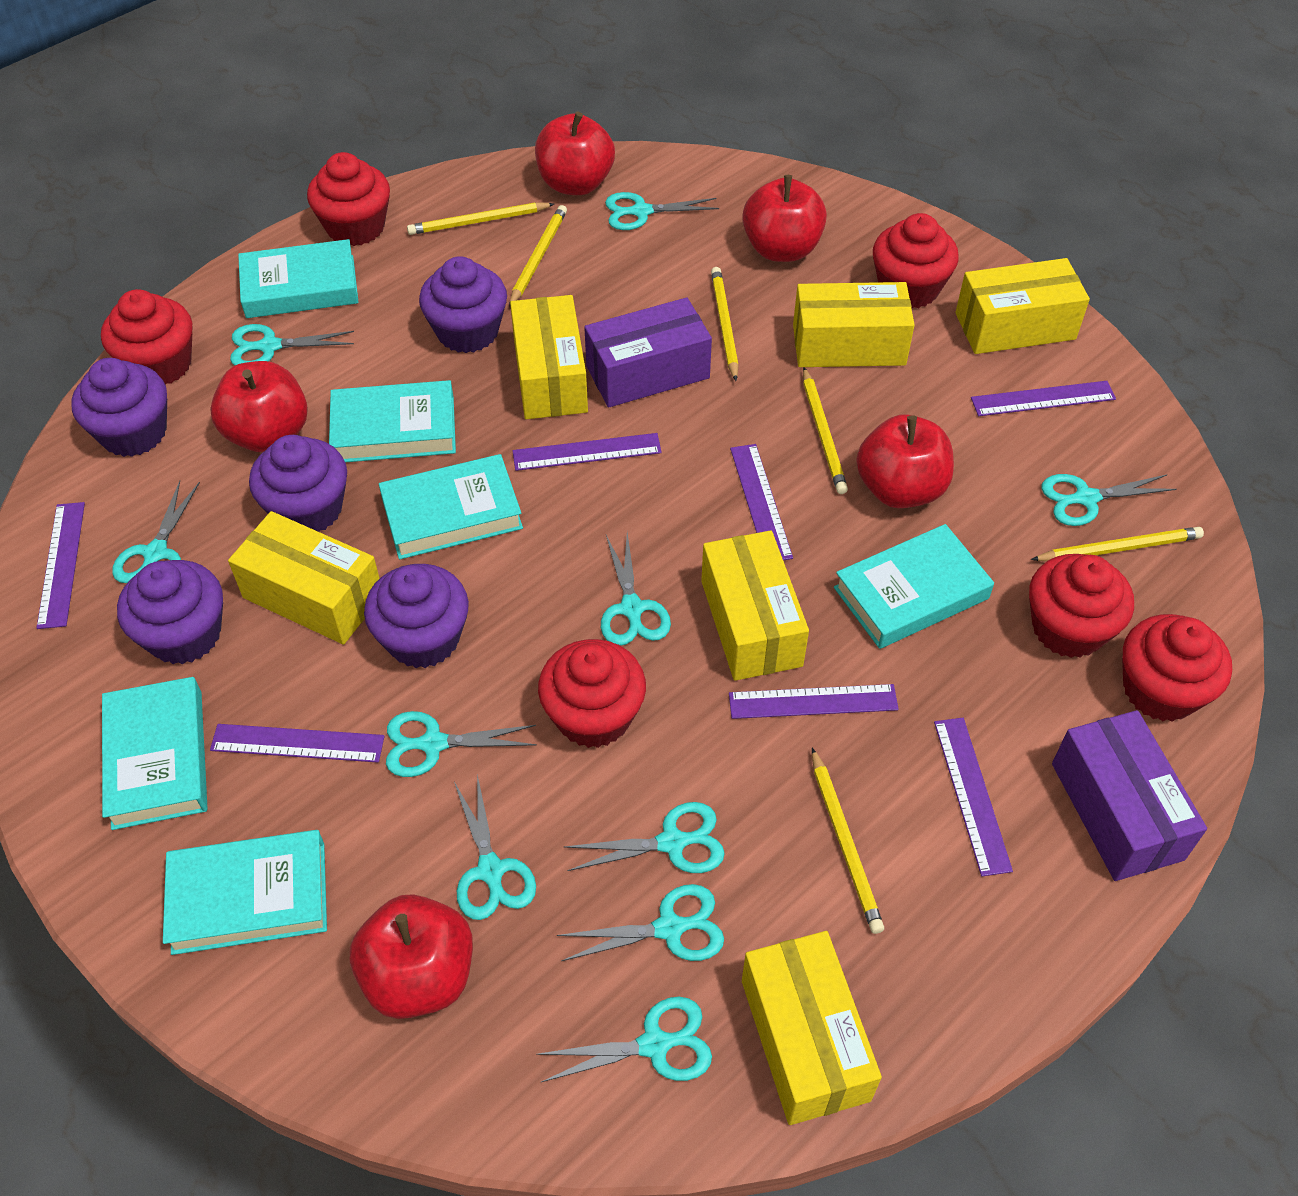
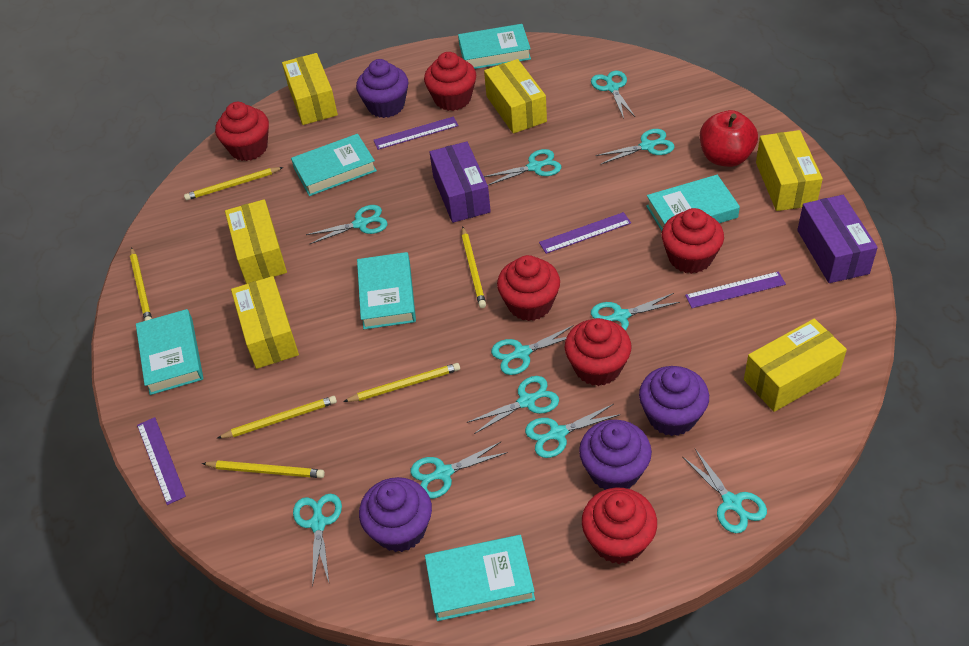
purple cupcake: [71,358,167,457] [117,560,223,664] [249,435,347,532] [364,564,469,668] [419,256,507,353] = 5 -> [356,59,408,118] [359,477,432,552] [579,420,652,490] [639,366,709,436] = 4
purple ruler: [37,502,85,629] [210,724,385,763] [513,433,662,471] [729,684,899,719] [730,444,793,560] [934,718,1013,876] [971,381,1116,416] = 7 -> [137,417,186,505] [373,116,459,150] [539,212,631,254] [685,271,786,308] = 4
red apple: [210,361,308,452] [350,894,473,1019] [535,112,615,195] [742,175,827,262] [856,414,954,508] = 5 -> [700,110,758,167] = 1
turquoise scissors: [112,481,200,583] [230,324,354,365] [386,711,537,777] [454,774,536,920] [536,997,712,1082] [557,884,724,961] [564,802,725,873] [601,533,671,646] [605,192,719,230] [1041,474,1177,526] = 10 -> [293,493,342,586] [306,205,388,244] [410,441,508,499] [467,376,559,434] [484,149,561,185] [491,325,574,375] [525,404,621,458] [591,71,635,119] [591,293,680,330] [596,129,675,164] [682,449,767,533] = 11

